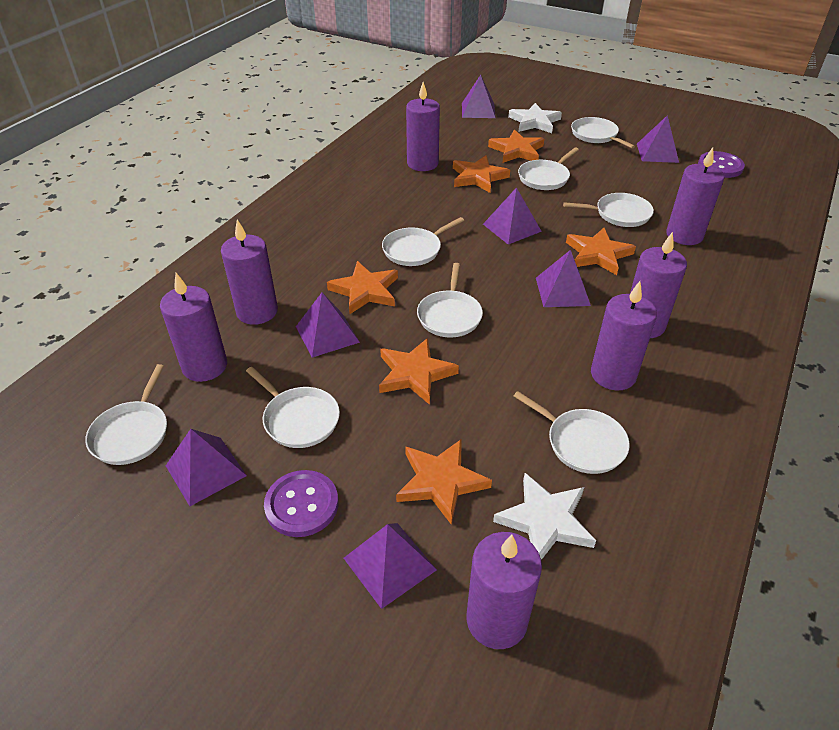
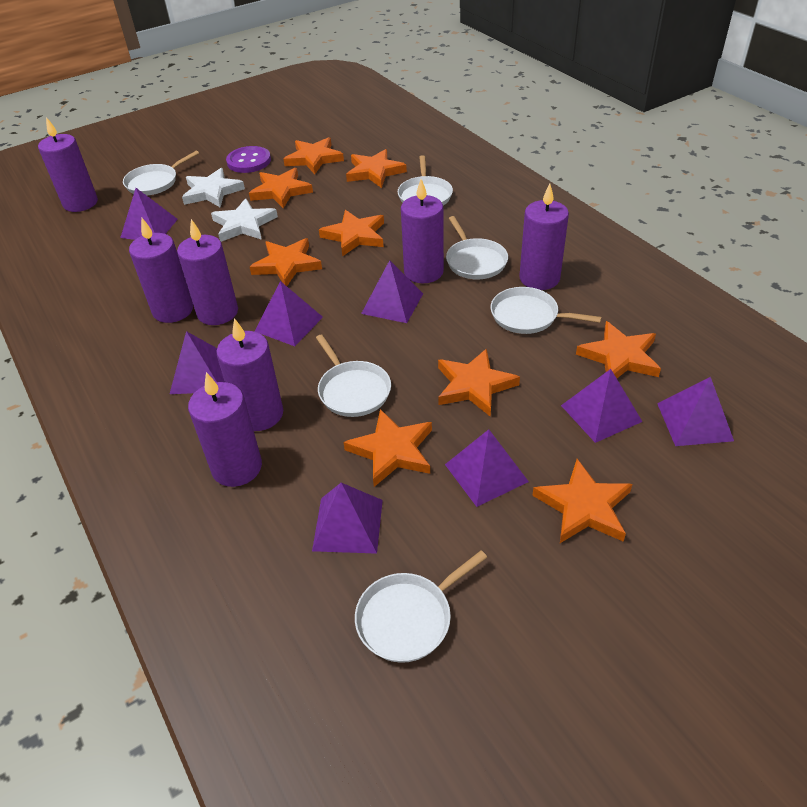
orange star: [327,261,398,314] [379,338,459,405] [396,439,492,525] [453,155,510,193] [488,130,544,163] [566,228,636,275] = 6 -> [249,168,313,208] [250,238,322,286] [284,137,344,174] [319,210,384,256] [344,409,432,487] [346,149,407,188] [438,348,520,417] [532,459,632,543] [576,321,661,378] = 9
purple button: [264,470,338,537] [698,151,745,178] = 2 -> [226,146,271,173] = 1
purple pyramid: [166,429,247,506] [296,292,360,358] [344,523,437,609] [462,75,496,118] [483,187,542,245] [536,250,591,307] [637,115,679,163] = 7 -> [120,188,178,240] [170,331,225,394] [254,281,323,346] [312,483,383,554] [361,260,423,323] [445,429,529,507] [561,369,642,443] [657,377,734,446] = 8
white pan: [85,364,167,465] [246,367,340,448] [382,217,464,266] [417,263,483,337] [513,391,630,474] [518,147,579,190] [563,193,654,227] [571,117,635,149] = 8 -> [123,151,199,195] [316,335,391,417] [355,550,487,663] [398,155,453,205] [446,216,508,280] [491,287,602,334] = 6

